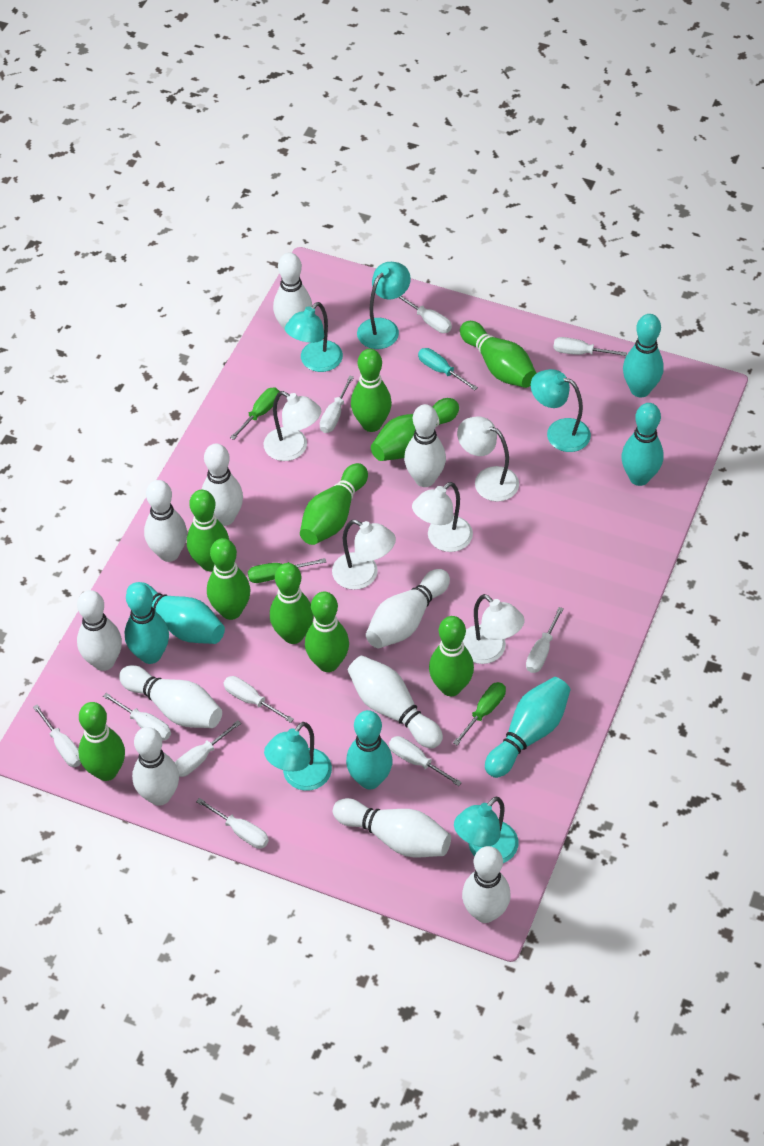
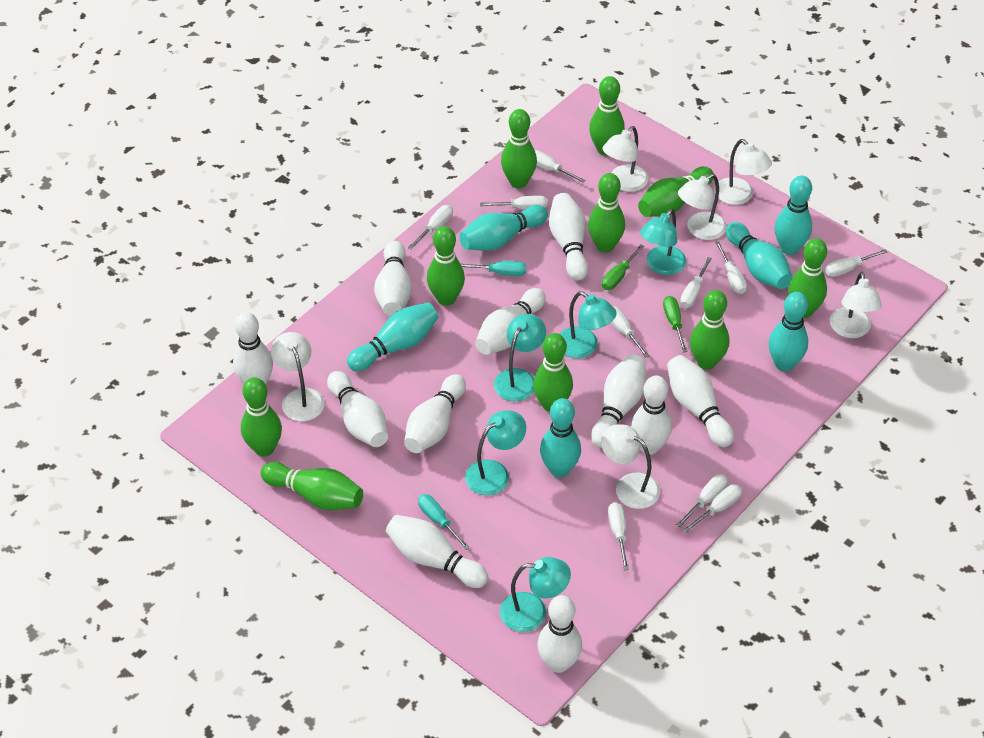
green screwdriver: [230,387,280,440] [248,558,326,583] [453,682,506,746] = 3 -> [602,244,645,290] [663,296,687,352] = 2
turquoise screwdriver: [418,348,478,390] = 1 -> [418,494,470,550] [460,261,526,276] = 2
white lamp: [264,391,321,461] [332,520,396,590] [412,482,473,552] [457,416,519,502] [463,594,525,664] = 5 -> [271,332,325,421] [601,425,660,509] [603,126,648,192] [678,174,726,240] [715,139,772,205] [830,271,882,338] = 6

